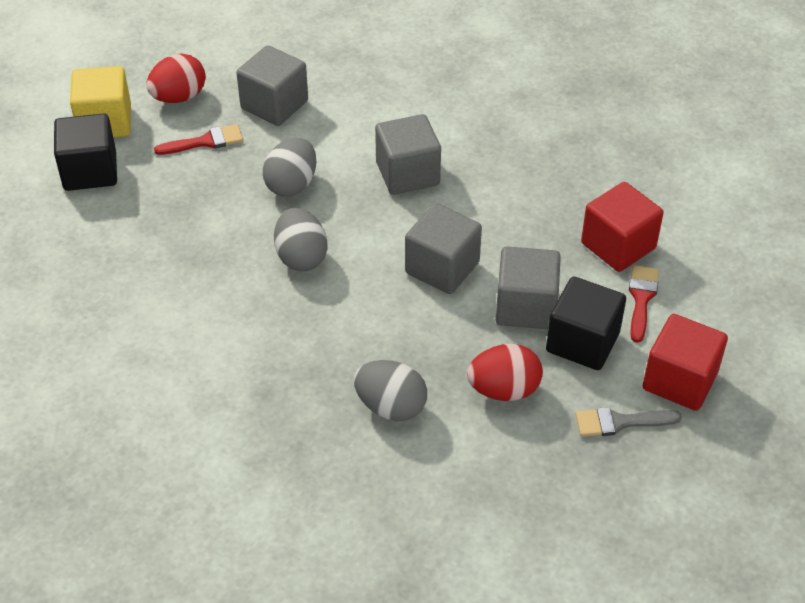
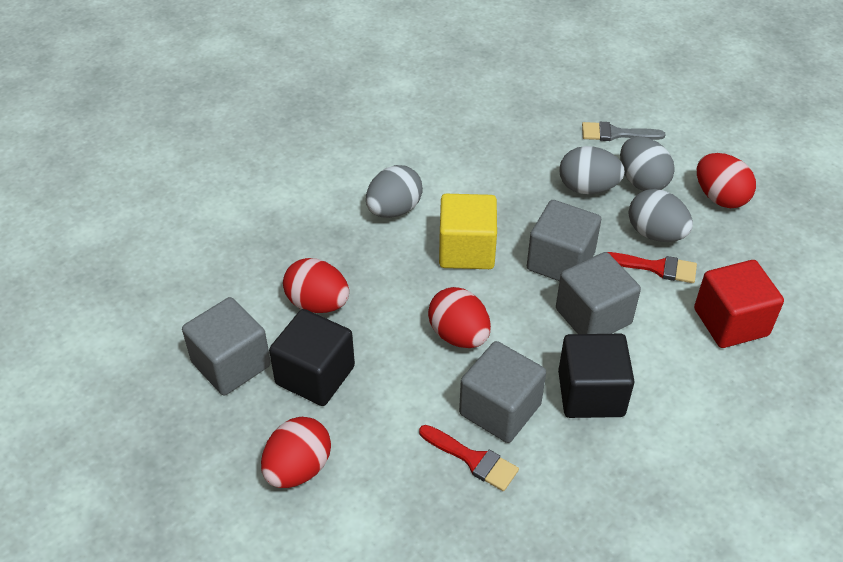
grey egg: [263,138,317,196] [274,208,328,271] [354,360,427,421] = 3 -> [366,165,423,218] [559,146,625,194] [620,137,675,191] [628,189,693,242] = 4
red cube: [581,182,664,272] [643,314,728,411] = 2 -> [694,260,784,348] = 1
red egg: [147,53,206,103] [467,344,543,401] = 2 -> [261,417,331,488] [283,258,349,313] [428,287,491,348] [697,153,756,208] = 4

